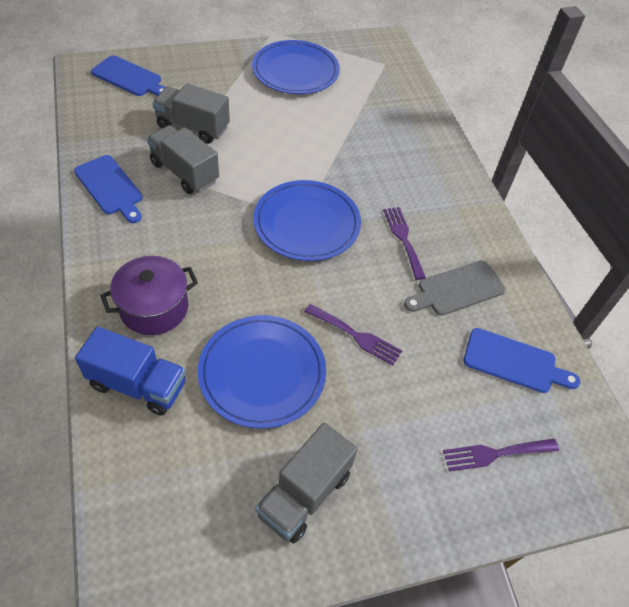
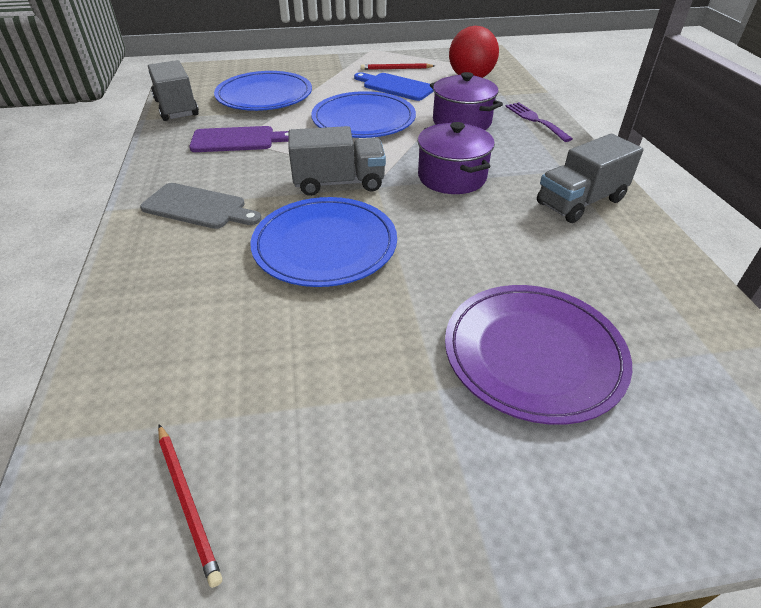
blue cutting board: [74,155,143,223] [91,55,166,96] [463,328,580,393] = 3 -> [354,73,434,101] = 1
blue truck: [75,327,186,416] = 1 -> none = 0
purple cutting board: none = 0 -> [189,126,289,152] = 1
purple fork: [304,304,402,366] [383,207,426,280] [443,439,559,472] = 3 -> [505,102,573,142] = 1
purple plate: none = 0 -> [445,285,632,425] = 1
purple pot: [100,256,198,335] = 1 -> [418,122,495,194] [430,72,503,130] = 2
red ball: none = 0 -> [449,26,499,78] = 1
red pencil: none = 0 -> [158,424,222,588] [361,63,435,70] = 2

